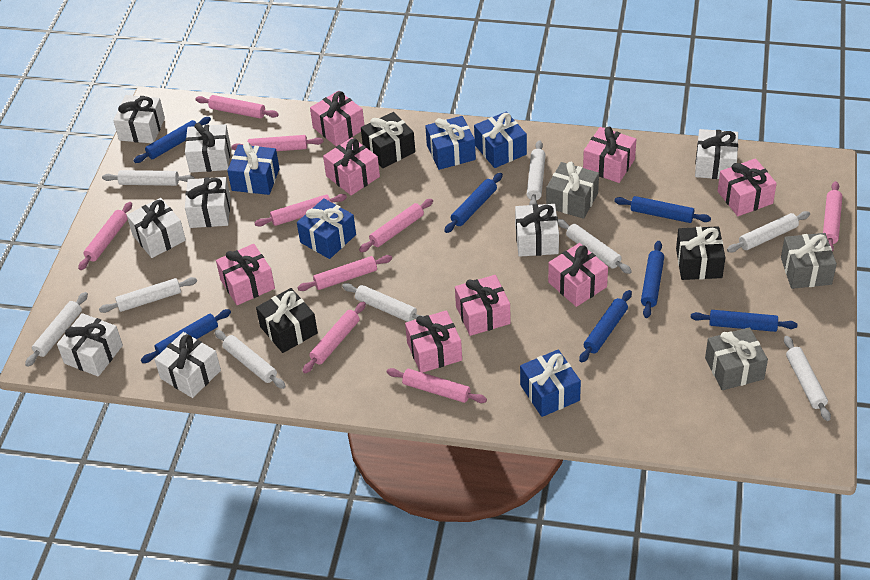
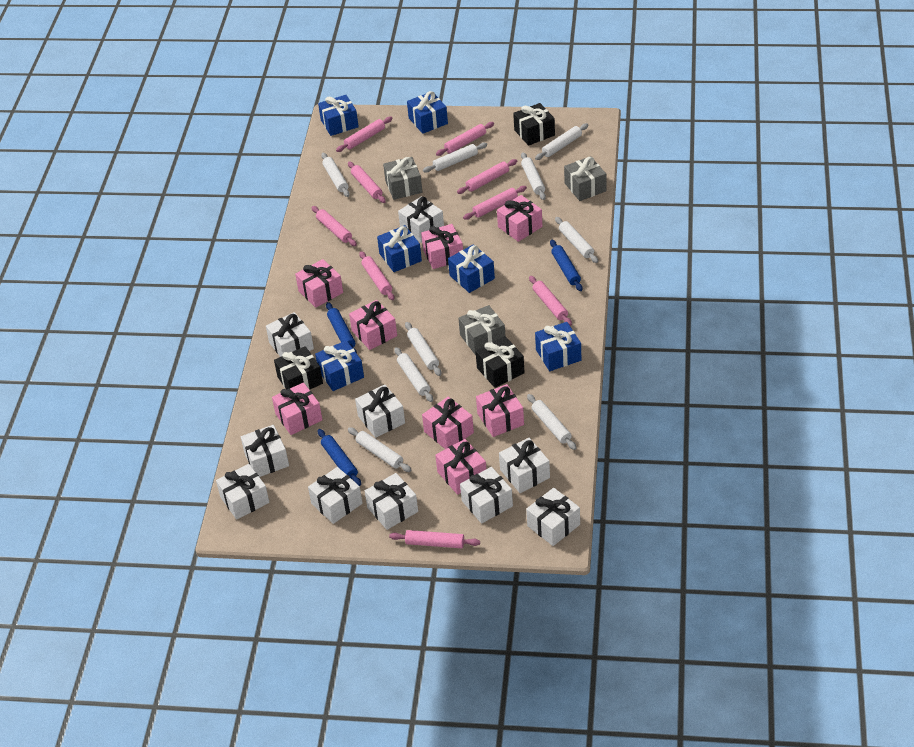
blue gift: [227,142,280,195] [297,198,356,259] [425,116,476,170] [474,112,527,168] [520,349,581,417] = 5 -> [315,340,364,391] [318,95,359,136] [377,225,422,272] [407,91,448,134] [448,244,495,293] [535,322,581,371] = 6
blue rolling pin: [133,117,211,163] [141,309,231,363] [444,173,503,233] [579,290,632,363] [614,196,711,223] [641,241,664,318] [691,310,797,332] = 7 -> [318,429,361,486] [326,302,357,353] [550,240,583,291] = 3
white gift: [57,313,123,377] [113,95,165,143] [127,198,186,258] [154,332,221,398] [185,123,231,173] [185,177,231,228] [515,204,559,257] [695,129,738,179] = 8 -> [216,464,269,520] [241,425,289,477] [266,312,314,357] [308,467,363,524] [355,384,405,438] [365,473,418,530] [398,196,444,243] [460,467,513,524] [499,438,550,493] [526,488,580,546] = 10

